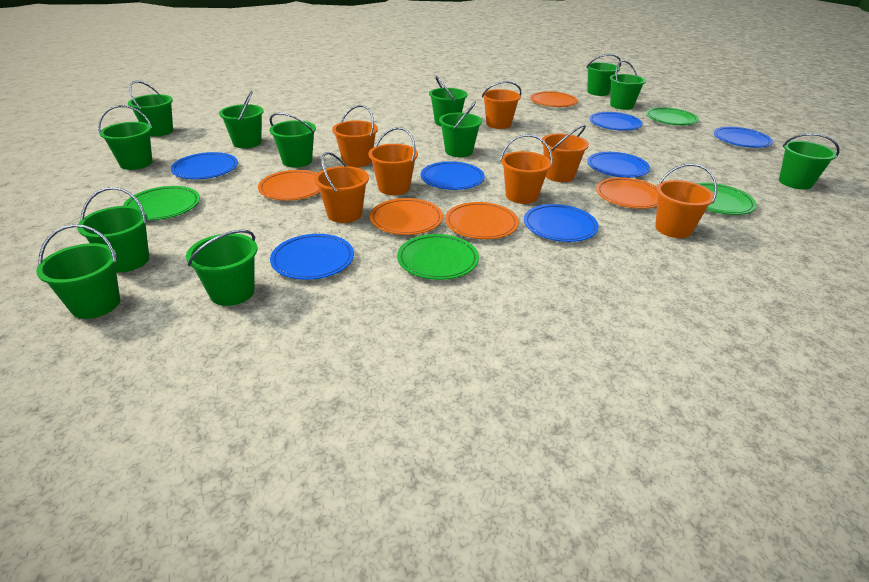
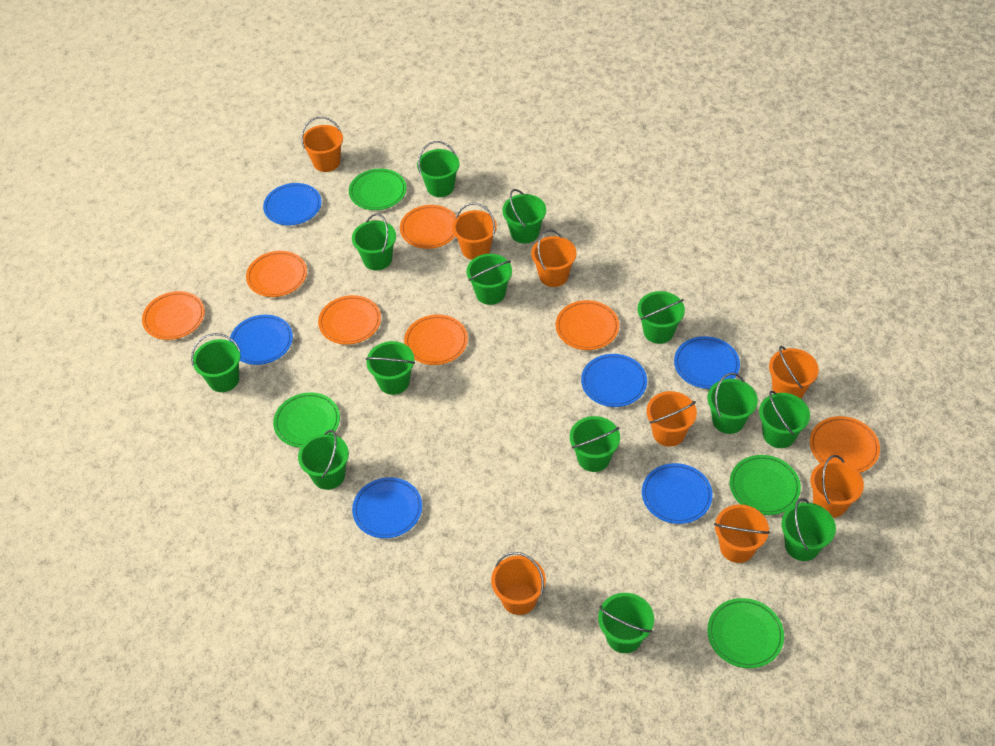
blue plate: [171,152,238,179] [270,234,354,280] [420,161,485,190] [524,204,599,242] [587,152,650,178] [589,112,643,131] [714,127,773,148] = 7 -> [229,315,293,365] [263,183,322,225] [352,477,422,538] [581,354,647,407] [642,463,713,524] [674,336,740,389] = 6
green bucket: [36,224,120,319] [77,187,149,272] [98,105,153,170] [128,81,173,137] [186,230,257,306] [219,91,264,148] [270,113,316,168] [429,76,467,127] [439,101,482,157] [586,54,621,96] [610,60,646,110] [779,133,840,190] = 12 -> [191,333,241,392] [298,430,349,490] [352,213,396,270] [366,341,415,395] [417,141,460,197] [467,254,512,305] [502,189,546,244] [570,416,620,472] [598,593,654,653] [637,291,685,344] [707,373,758,434] [759,390,810,448] [781,498,836,561] = 13
orange bucket: [314,152,369,223] [332,105,378,167] [368,127,418,195] [482,81,522,129] [500,134,553,204] [541,125,589,182] [655,163,717,238] = 7 -> [301,117,343,172] [452,203,497,260] [491,552,546,615] [531,230,576,287] [647,391,697,447] [714,504,770,563] [769,346,819,399] [810,455,864,518] = 8
orange plate: [258,170,320,201] [370,198,443,235] [445,202,519,239] [530,91,578,107] [596,177,658,209] = 5 -> [142,291,205,340] [246,251,307,297] [318,295,381,345] [400,205,456,249] [404,315,468,365] [556,300,619,350] [810,416,880,473] = 7

